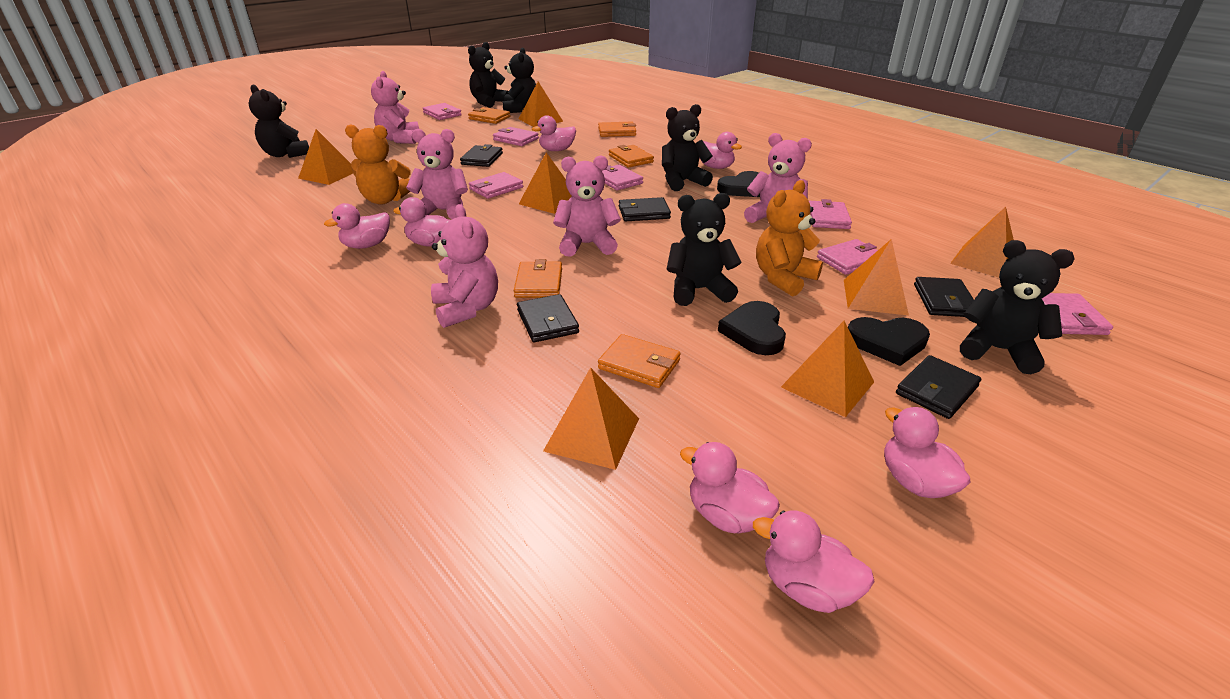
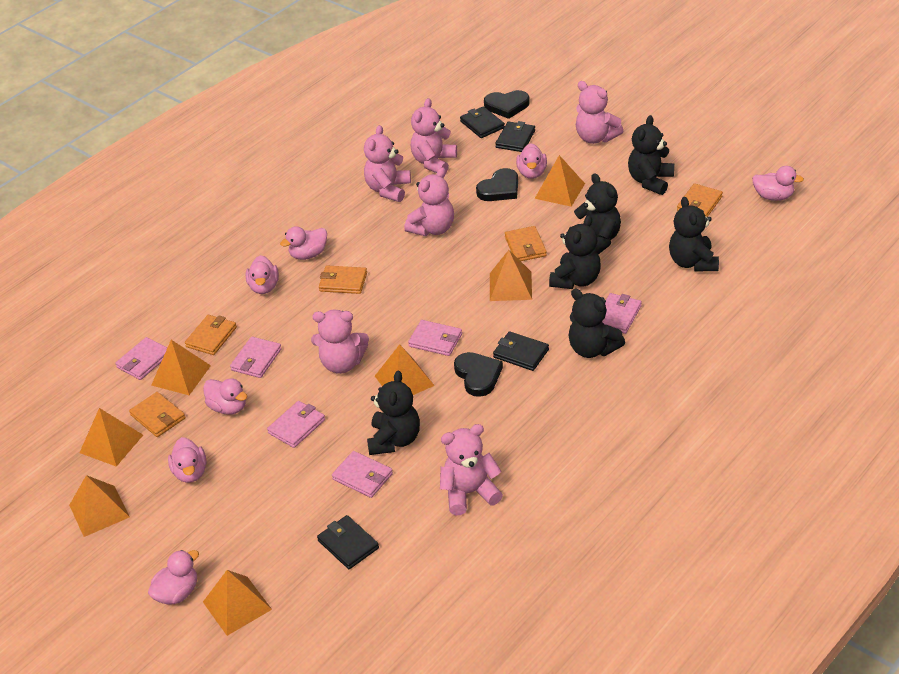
black wallet: [460,144,503,167] [517,294,579,342] [619,197,671,221] [896,355,982,419] [914,277,974,317] = 5 -> [317,515,379,569] [460,106,505,138] [493,331,549,371] [495,121,535,152] = 4
orange teddy bear: [345,124,411,205] [756,180,823,296] = 2 -> none = 0
pink teddy bear: [371,71,419,144] [406,129,468,219] [431,204,498,328] [553,155,621,257] [744,133,812,223] = 5 -> [311,309,369,374] [364,125,411,202] [404,167,454,236] [411,98,457,173] [440,424,503,515] [576,81,623,144] = 6
pink wallet: [423,103,462,120] [469,172,523,199] [493,127,539,146] [602,165,643,190] [809,199,852,229] [817,239,878,275] [1042,293,1113,335] = 7 -> [115,337,167,380] [230,337,282,378] [267,401,325,448] [332,451,393,498] [408,320,462,356] [602,293,642,334] = 6

